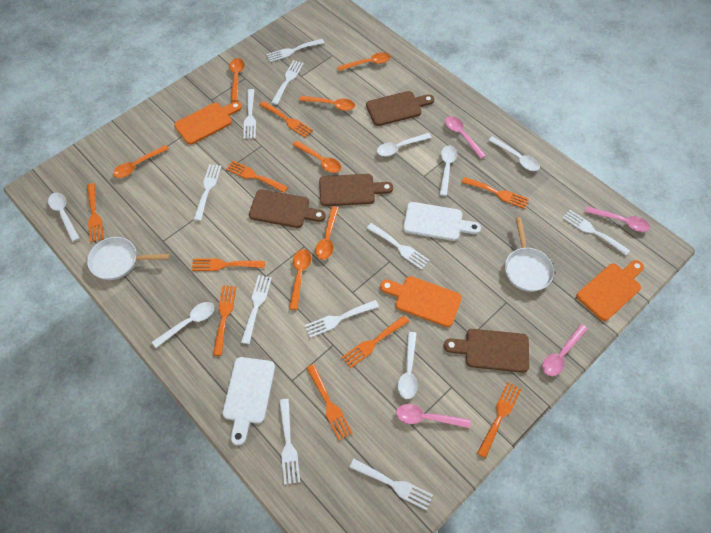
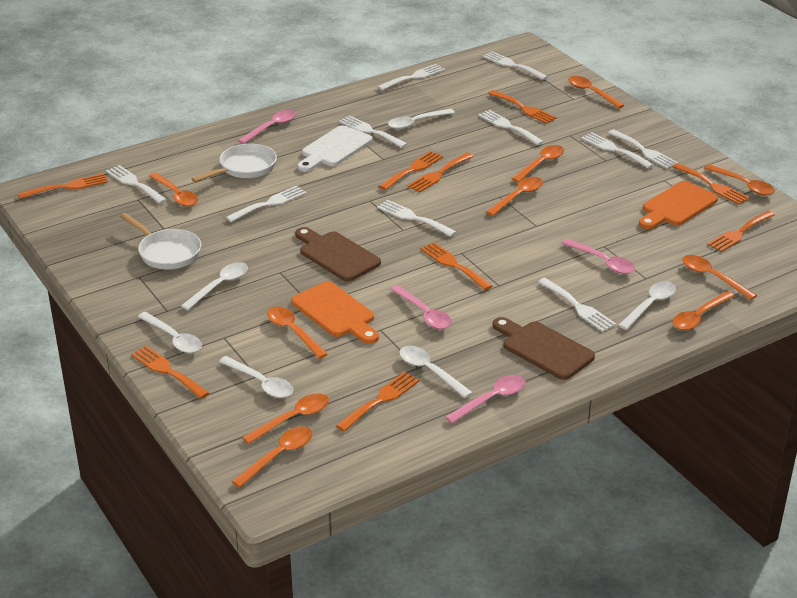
brown cutting board: [249,189,326,228] [319,174,393,206] [366,91,434,126] [444,329,529,373] = 4 -> [295,227,381,282] [492,317,595,380] = 2
orange cutting board: [174,101,242,145] [380,276,462,327] [576,260,644,321] = 3 -> [291,281,379,344] [639,181,718,229] = 2
orange spoon: [113,145,169,178] [230,58,245,102] [289,249,311,310] [293,140,341,173] [299,96,355,111] [315,206,339,260] [337,52,391,71] = 7 -> [149,172,198,206] [232,426,312,487] [242,393,329,444] [267,306,328,359] [486,177,543,216] [512,145,564,182] [568,76,624,108] [673,291,735,330] [682,255,757,300] [704,164,775,195] = 10
white cutting board: [222,357,275,445] [403,202,481,241] = 2 -> [297,125,373,172] = 1

